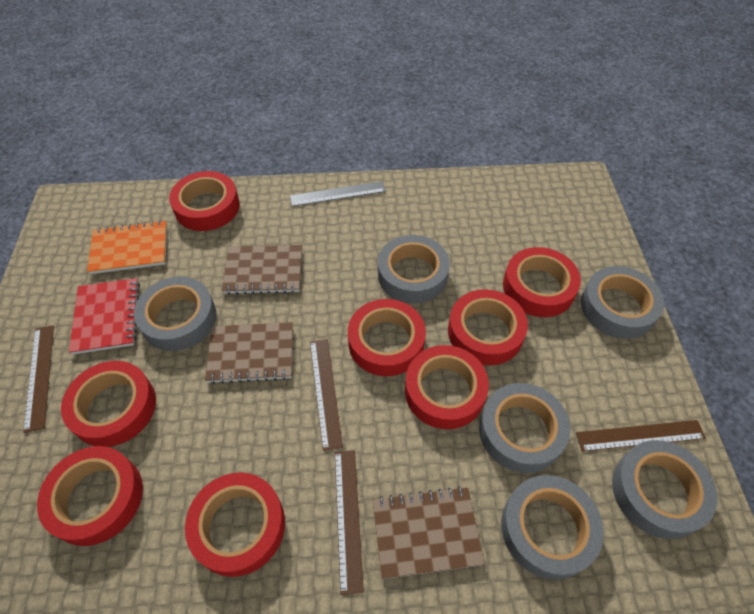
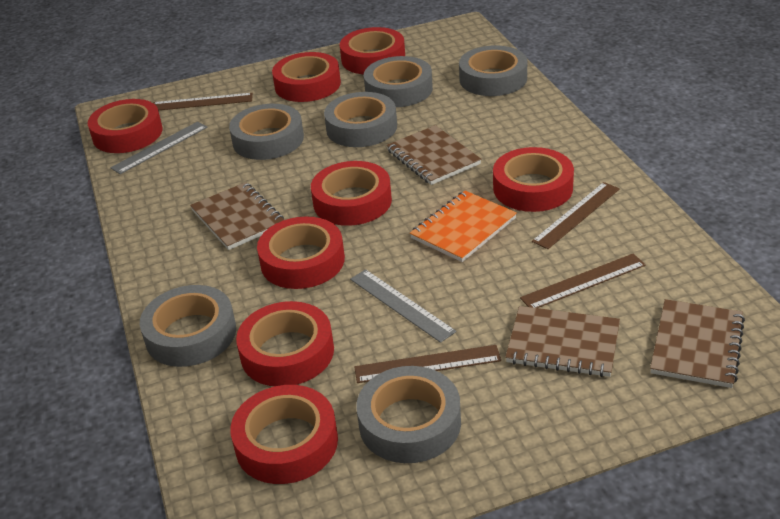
brown notebook: [205,322,293,384] [222,245,302,295] [373,486,485,579] = 3 -> [190,182,284,250] [387,125,481,185] [505,306,620,377] [650,299,745,388] = 4
grey ruler: [290,181,386,207] = 1 -> [110,121,208,174] [350,269,456,343] = 2
red notebook: [69,278,140,355] = 1 -> none = 0

